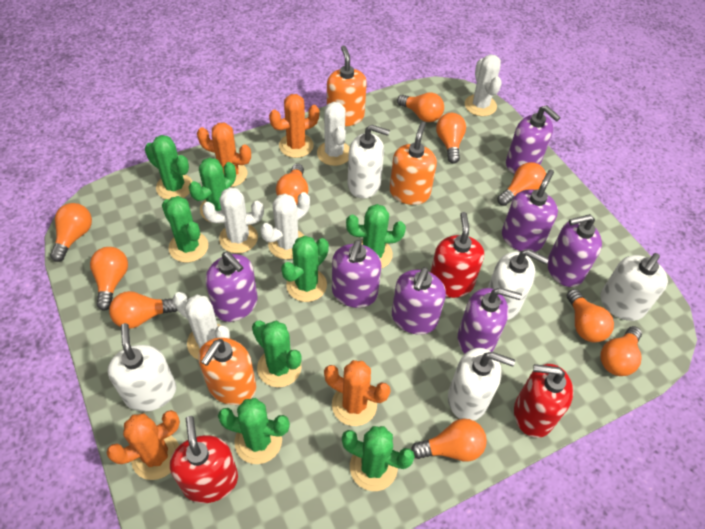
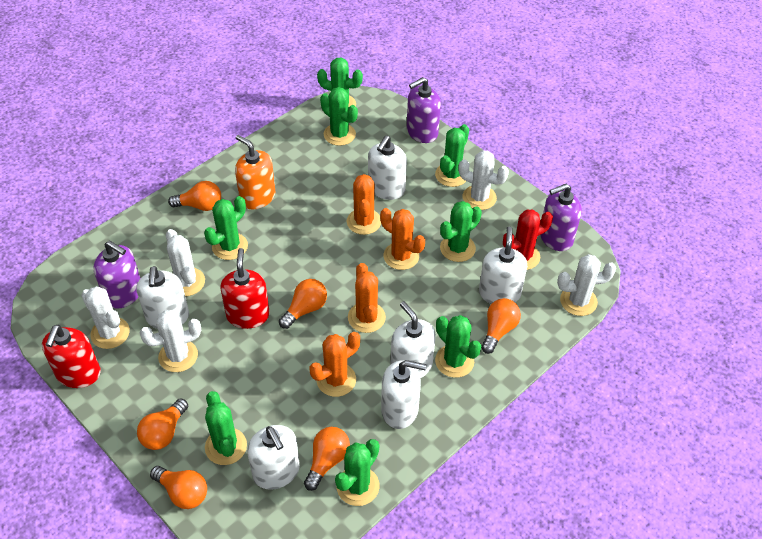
orange light bulb: [50,203,92,262] [90,247,128,311] [109,291,178,329] [276,164,308,205] [397,93,444,122] [411,419,487,462] [436,113,466,164] [497,162,546,206] [567,289,614,343] [600,326,642,376] = 10 -> [137,398,188,450] [150,466,207,509] [168,181,221,211] [279,279,327,329] [304,427,350,491] [481,298,521,354] = 6
orange soap dispenser: [198,338,256,405] [327,45,367,126] [389,122,437,205] = 3 -> [235,135,275,210] = 1
purple soap dispenser: [205,252,258,322] [332,240,382,308] [392,267,446,335] [458,288,522,354] [502,169,558,252] [506,105,561,174] [547,214,602,287] = 7 -> [94,241,141,309] [407,77,441,143] [540,184,582,251] = 3
red cactus: none = 0 -> [503,209,553,270] = 1
red soap dispenser: [170,416,238,503] [430,212,484,298] [514,364,573,438] = 3 -> [42,324,101,388] [220,248,270,329] = 2
white soap dispenser: [108,323,176,412] [348,125,390,199] [448,348,515,421] [488,249,549,320] [600,253,668,321] = 5 -> [136,266,189,329] [247,425,300,490] [368,135,407,200] [381,360,426,429] [390,301,436,378] [479,226,527,304] = 6

